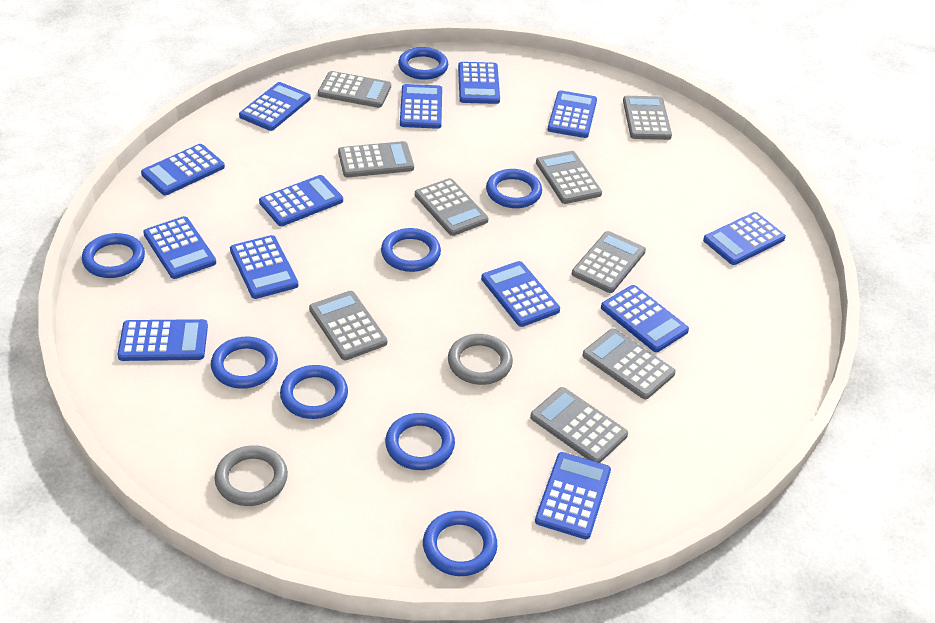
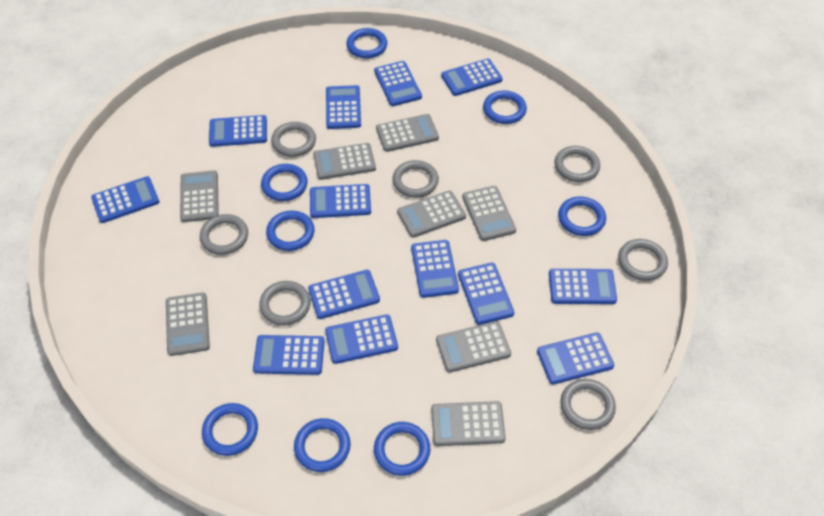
grey calculator: [309,291,387,360] [318,71,391,108] [338,141,414,177] [415,178,489,236] [530,387,628,463] [536,151,602,204] [572,231,646,293] [582,329,676,399] [623,96,672,140] = 9 -> [166,293,210,356] [180,170,219,222] [313,143,376,180] [376,114,439,152] [397,191,466,238] [431,401,506,446] [436,321,511,373] [462,186,516,241] = 8
grey ring: [215,445,288,506] [448,334,513,385] = 2 -> [200,214,248,255] [259,281,311,325] [271,122,316,157] [393,160,439,198] [554,146,600,182] [560,379,616,430] [618,239,668,281] = 7

